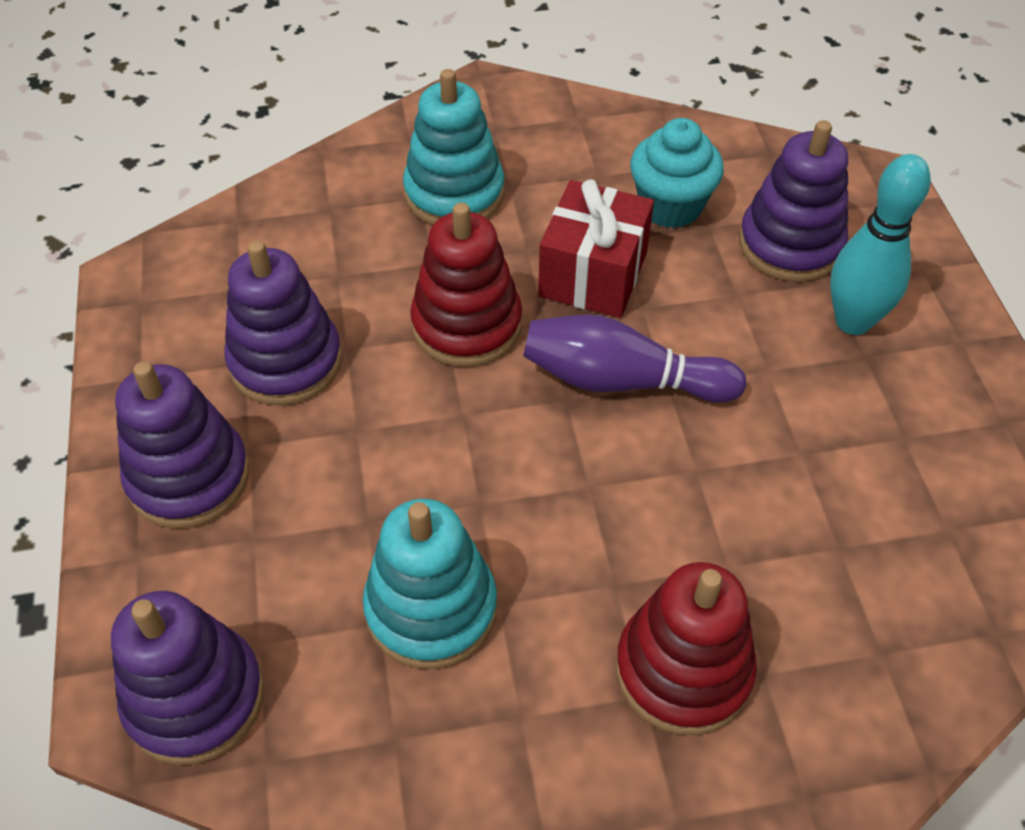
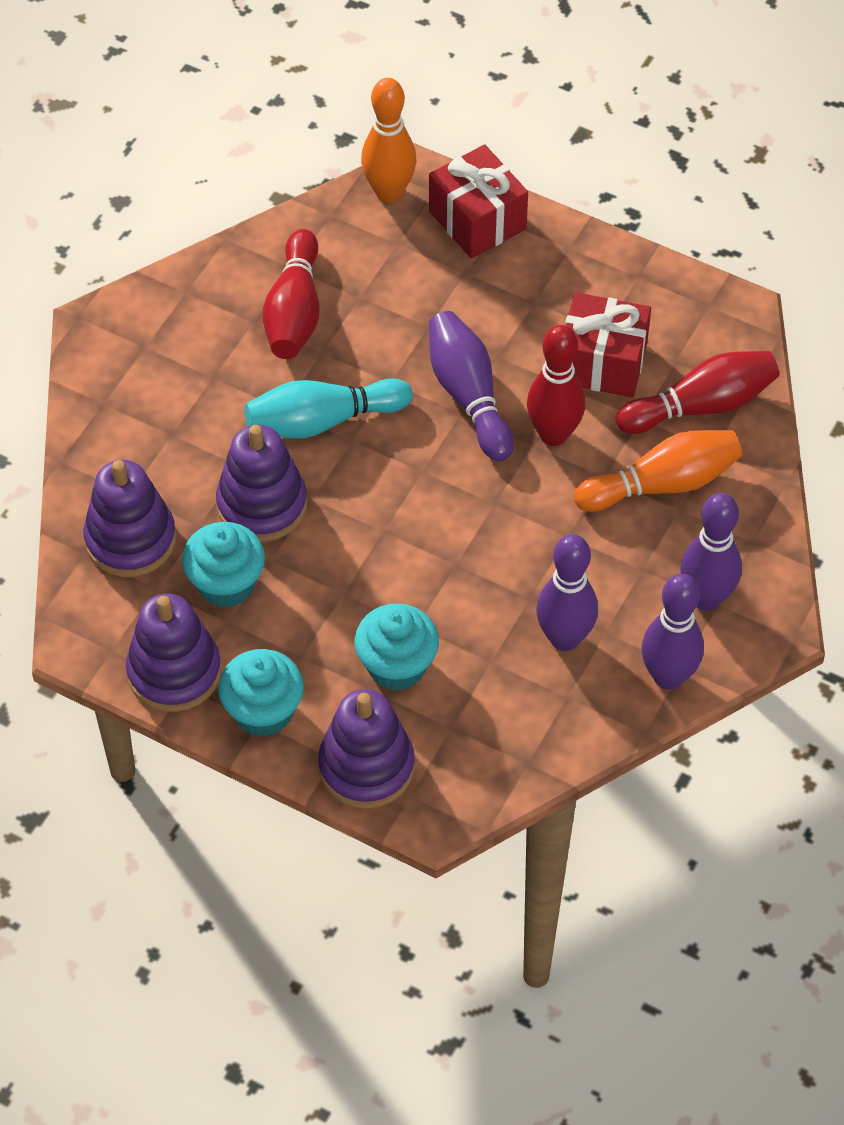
orange bowling pin: none = 0 -> [361,78,416,202] [574,430,742,512] = 2
purple bowling pin: [523,315,746,403] = 1 -> [429,311,514,461] [536,534,598,651] [642,574,704,690] [680,493,742,611] = 4
red bowling pin: none = 0 -> [263,229,320,359] [527,325,585,446] [616,351,779,434] = 3
red gift: [538,179,654,318] = 1 -> [429,144,528,259] [565,292,651,397] = 2
red stacking toy: [410,203,522,367] [616,562,757,735] = 2 -> none = 0
turquoise cupcake: [630,118,724,228] = 1 -> [182,522,265,608] [218,649,304,737] [354,603,439,691] = 3
turquoise stacking toy: [363,499,497,669] [403,69,504,225] = 2 -> none = 0

